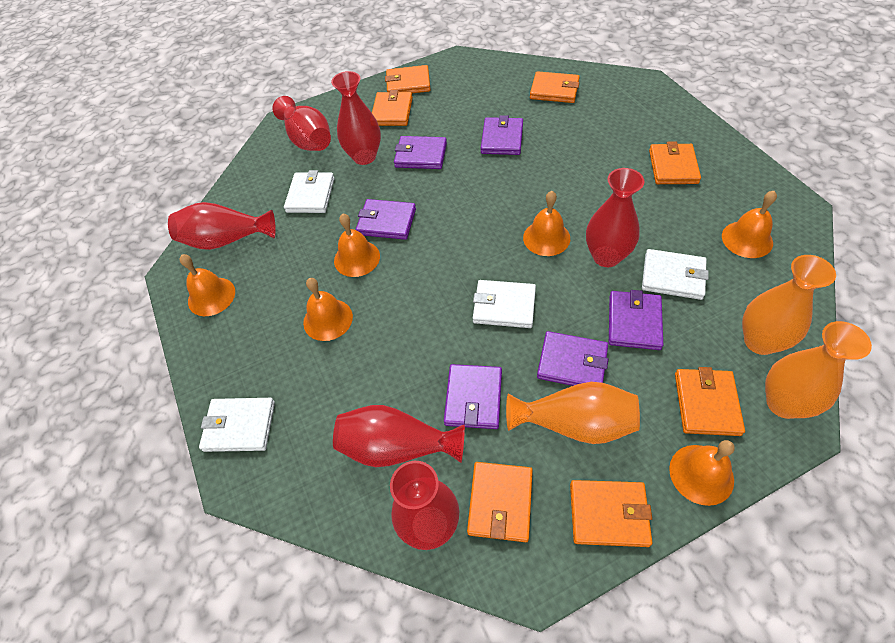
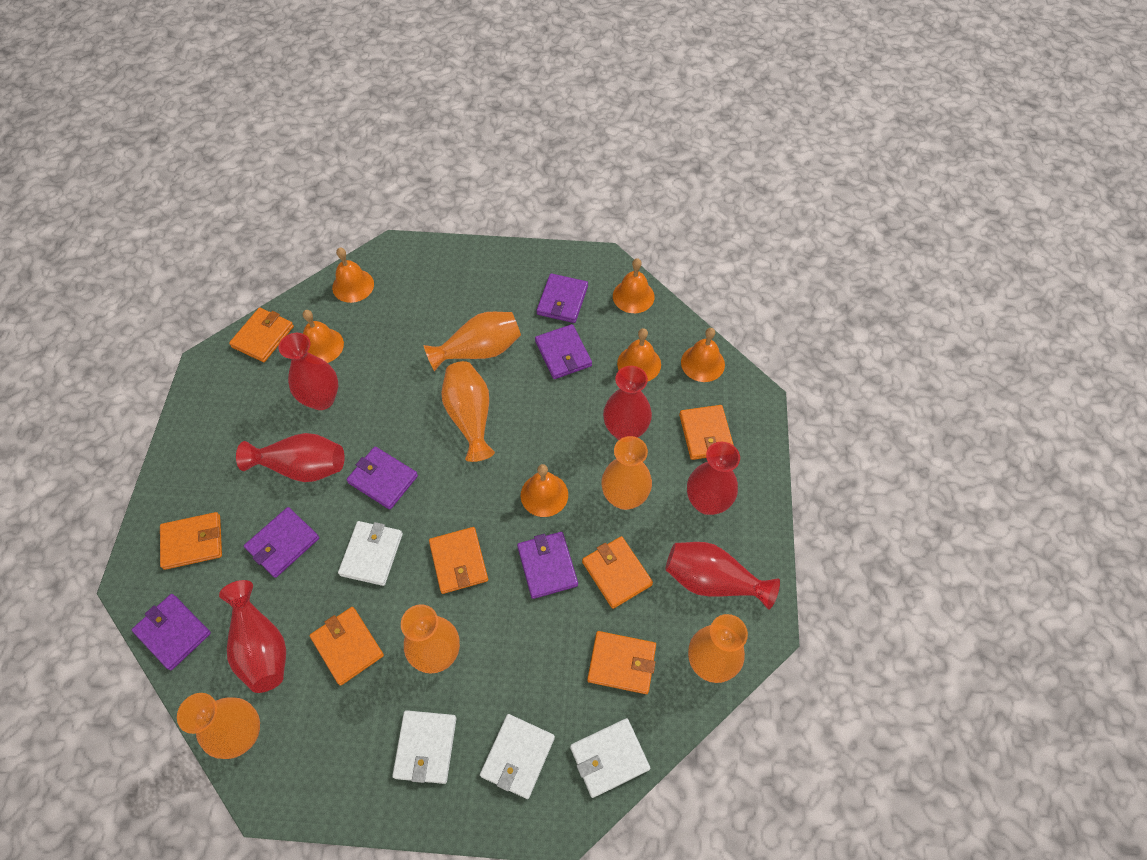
orange vase: [506,382,640,444] [742,255,836,355] [765,321,872,419] = 3 -> [177,693,260,759] [401,604,460,674] [424,312,521,371] [441,361,495,462] [601,436,652,510] [688,614,748,683] = 6

